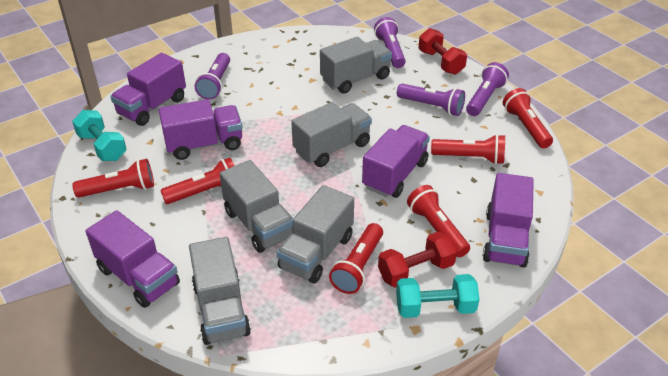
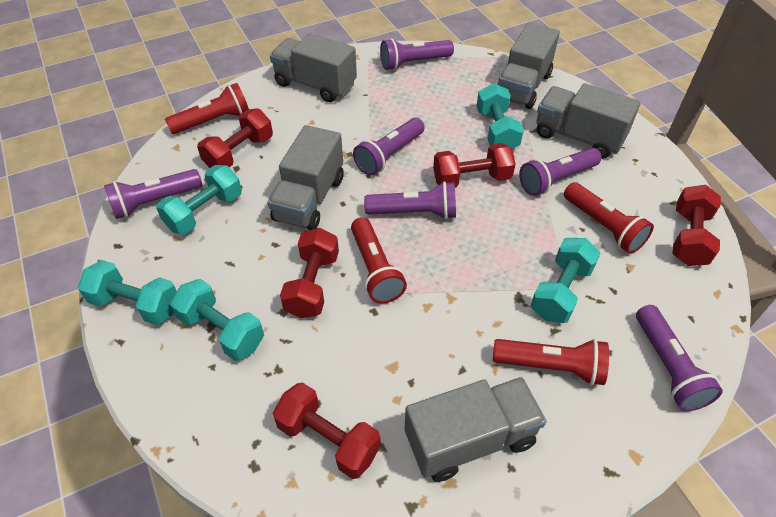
purple flashlight: [195,53,230,100] [374,17,406,68] [397,84,465,116] [466,62,509,116] = 4 -> [104,169,202,219] [353,118,425,175] [364,181,456,219] [380,38,454,70] [519,148,601,196] [636,305,723,411] = 6
purple truck: [86,210,180,308] [110,53,186,126] [159,99,242,160] [362,125,430,198] [483,173,534,268] = 5 -> none = 0
red dumbbell: [378,231,457,288] [418,28,467,75] = 2 -> [197,108,273,168] [273,382,381,479] [280,228,339,318] [433,143,516,188] [672,185,721,266] = 5
red flashlight: [73,159,154,198] [160,158,234,204] [329,223,383,294] [407,185,470,257] [431,134,505,165] [503,88,553,148] = 6 -> [165,83,249,134] [351,217,407,303] [493,339,609,386] [564,182,654,254] = 4
turquoise dumbbell: [72,110,127,161] [396,274,480,318] = 2 -> [78,260,177,325] [156,165,242,235] [170,279,264,361] [477,83,524,149] [531,238,601,323] = 5

